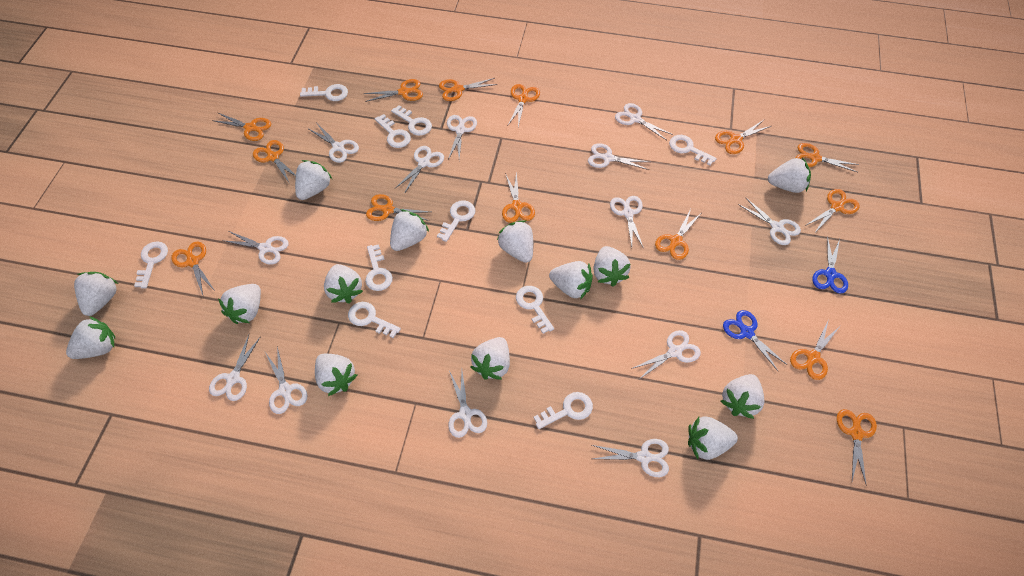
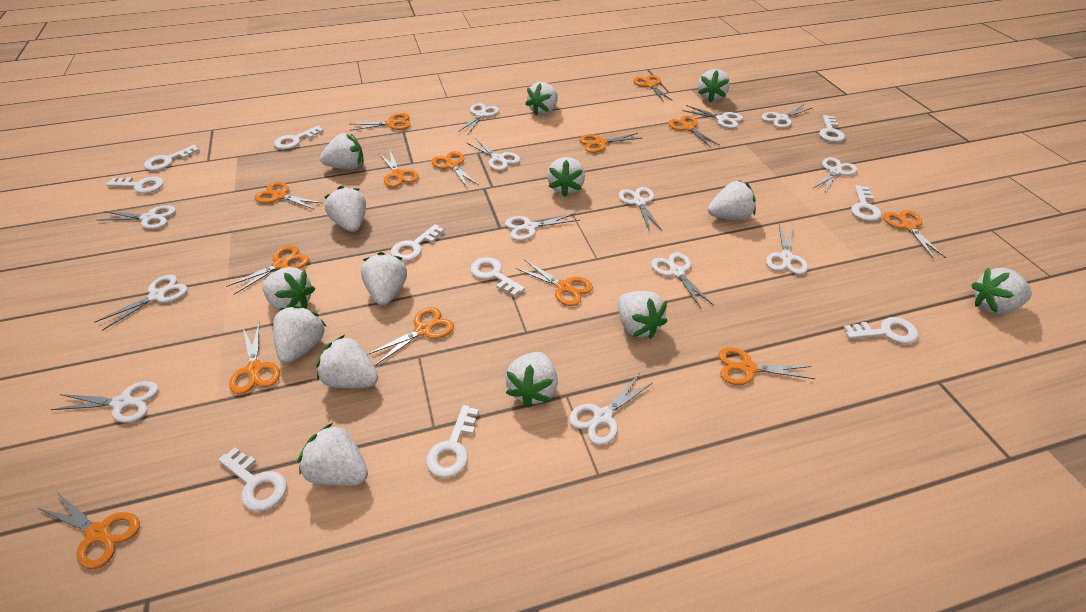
blue scissors: [723,310,787,371] [813,236,848,293] = 2 -> none = 0

